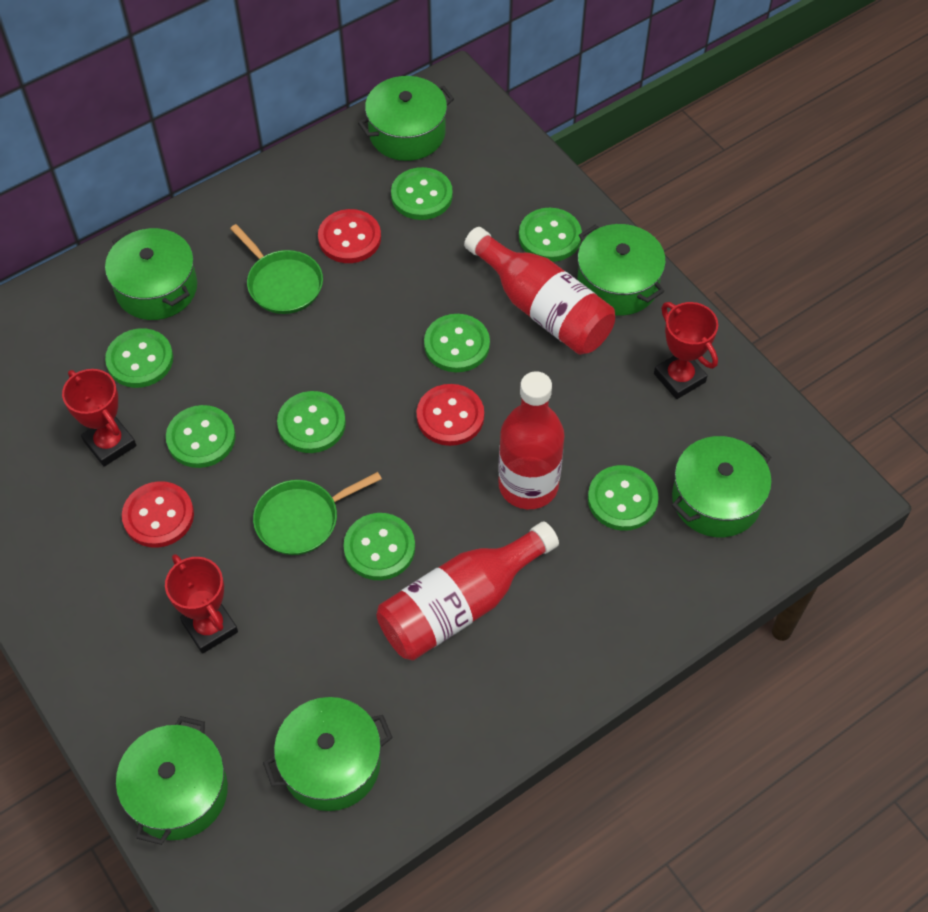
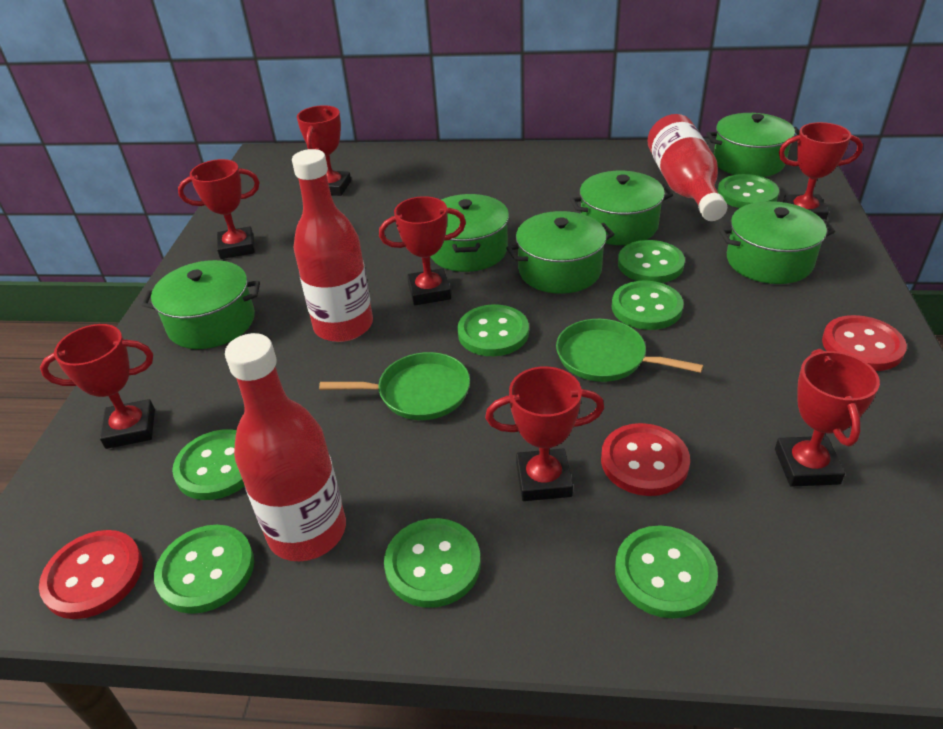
red trophy: [62,369,136,467] [165,554,238,654] [654,302,718,399] = 3 -> [40,324,155,449] [178,159,260,259] [297,105,351,196] [379,196,466,305] [485,367,604,501] [775,349,880,487] [779,122,863,220] = 7

